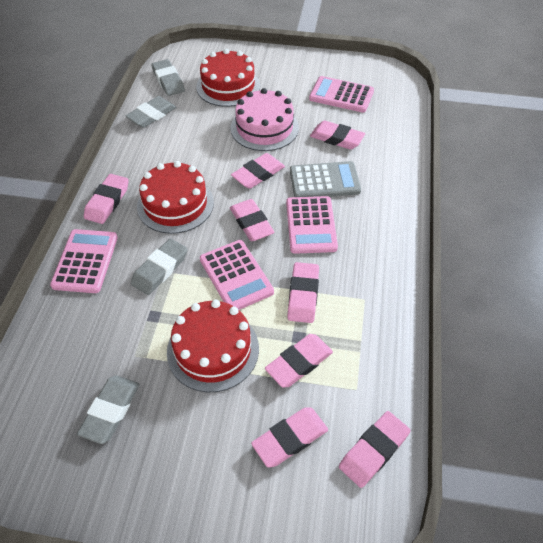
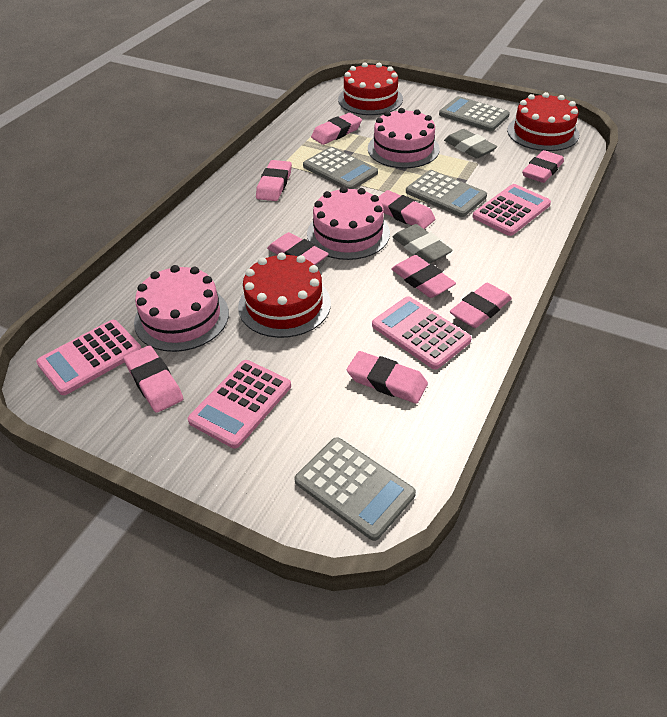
grey calculator: [290,161,361,197] = 1 -> [294,437,416,541] [303,147,378,189] [406,170,487,217] [439,96,510,131] = 4
grey eraser: [77,376,140,444] [126,96,176,128] [131,238,188,295] [151,59,185,96] = 4 -> [393,224,453,264] [444,129,497,158] = 2
pink cake: [230,88,299,151] = 1 -> [134,265,229,352] [307,186,390,260] [368,108,440,168] = 3
pink eraser: [84,174,129,224] [230,199,274,241] [231,153,285,189] [251,407,328,468] [265,334,333,387] [287,262,319,323] [310,121,365,150] [339,411,411,488] = 8 -> [124,345,183,413] [256,160,292,201] [267,232,329,265] [311,113,362,145] [347,351,428,404] [379,190,435,229] [391,255,456,298] [450,283,512,328] [522,150,564,183] = 9

